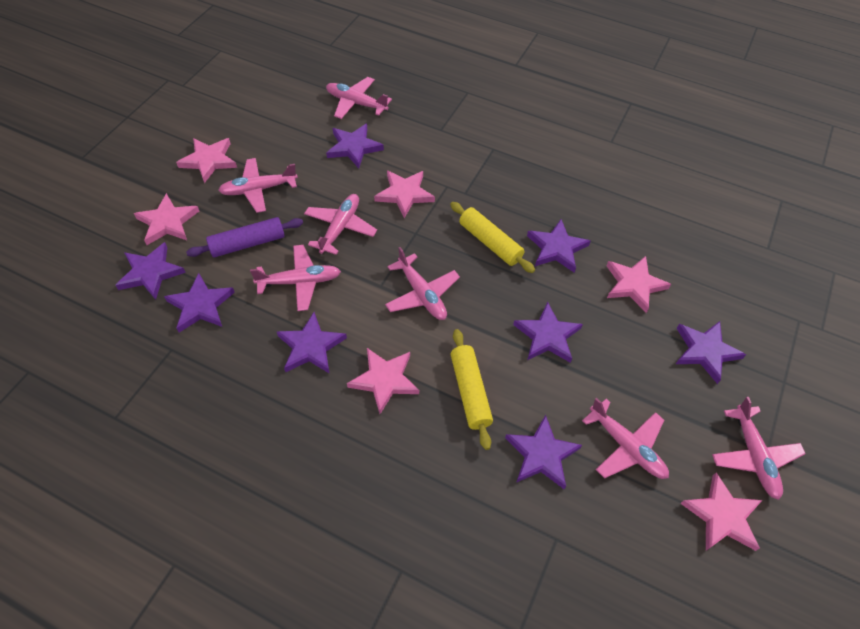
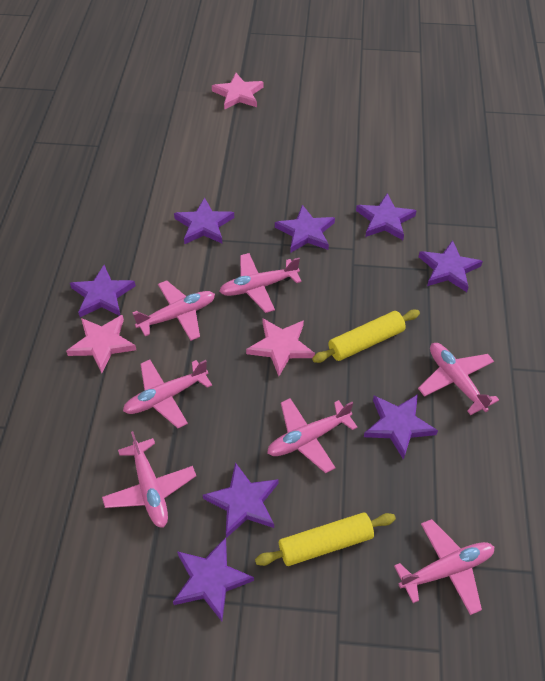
pink star: [134,193,199,245] [176,138,237,183] [347,348,419,414] [374,171,435,218] [606,256,671,313] [680,473,762,551] = 6 -> [66,315,136,373] [212,73,264,110] [246,318,315,376] = 3
purple rolling pin: [186,217,303,257] = 1 -> none = 0

